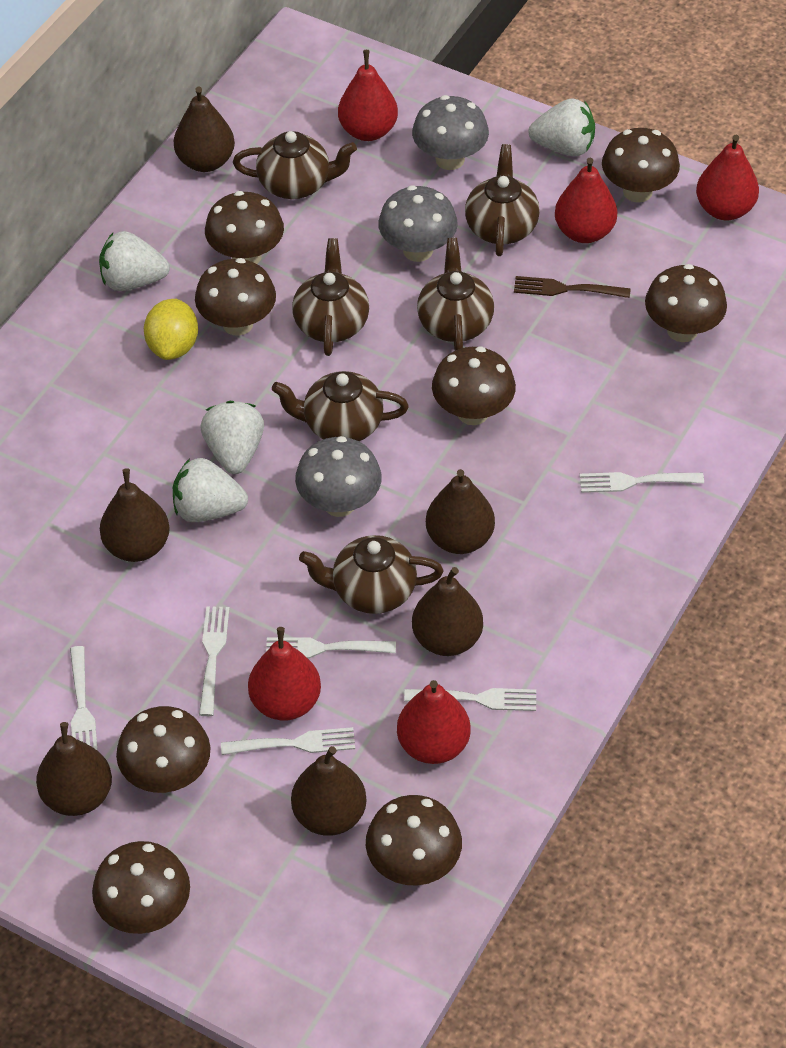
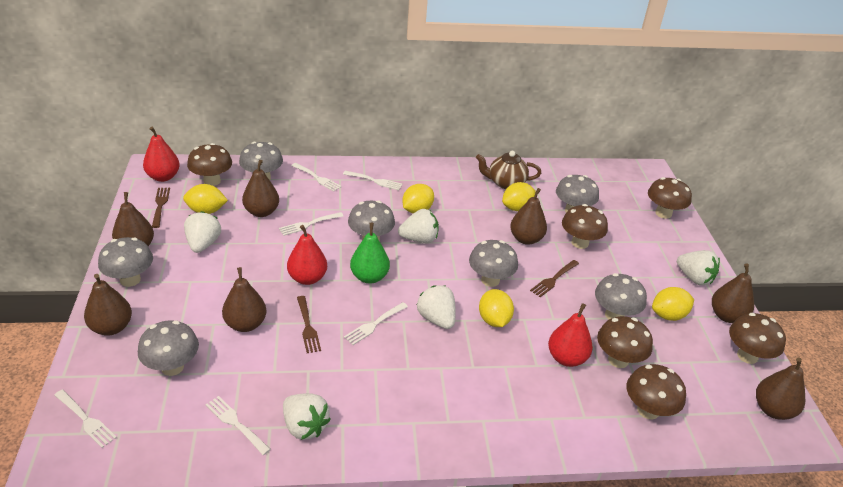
brown fork: [514,276,631,298] = 1 -> [152,188,170,228] [297,296,321,353] [530,260,579,297] = 3
brown mushroom: [92,841,190,934] [116,706,210,793] [195,258,276,336] [205,191,284,264] [366,795,462,885] [432,346,516,425] [602,128,680,203] [645,264,727,342] = 8 -> [187,143,232,186] [562,204,608,249] [597,316,653,368] [626,364,686,420] [648,177,692,219] [729,313,786,364] = 6
brown pear: [36,722,112,816] [100,468,170,562] [174,86,235,172] [291,746,367,836] [412,567,483,656] [426,469,495,554] = 6 -> [84,274,132,336] [112,192,154,246] [222,267,267,332] [242,160,279,217] [510,188,547,245] [712,264,754,323] [756,357,805,420] = 7
brown teapot: [233,131,357,199] [272,371,409,441] [292,238,369,356] [299,535,443,614] [417,238,494,350] [465,144,540,256] = 6 -> [476,151,541,189] = 1
green pear: none = 0 -> [350,223,390,283] = 1
grey mushroom: [295,436,382,517] [378,185,458,262] [412,95,489,170] = 3 -> [98,237,153,287] [138,320,199,376] [239,142,283,180] [348,200,395,241] [469,240,518,287] [556,175,599,213] [595,273,647,319] = 7
red pear: [248,627,321,721] [338,50,398,141] [397,680,471,764] [555,157,617,243] [696,135,759,220] = 5 -> [143,127,180,182] [287,225,327,285] [548,303,593,367] = 3
white strawberry: [99,231,170,291] [173,458,248,522] [200,401,264,474] [528,98,595,156] = 4 -> [184,211,221,253] [283,393,331,440] [398,209,439,243] [417,285,456,329] [677,250,720,285] = 5
yellow lemon: [144,299,198,360] = 1 -> [183,184,228,214] [402,184,434,214] [479,289,514,327] [502,182,536,211] [652,287,694,321] = 5

